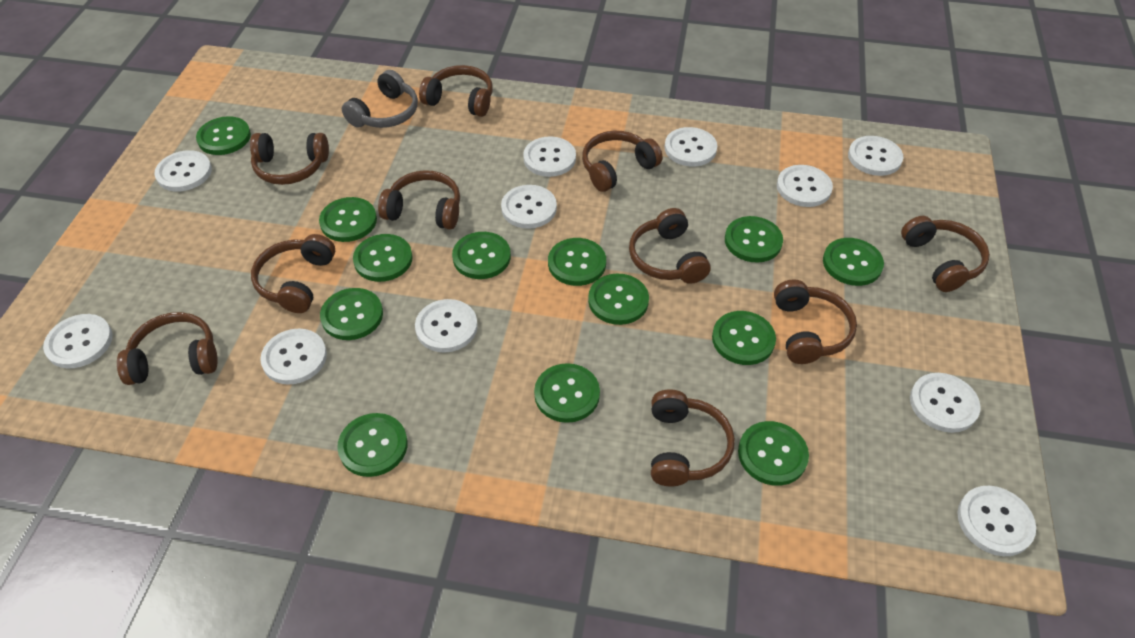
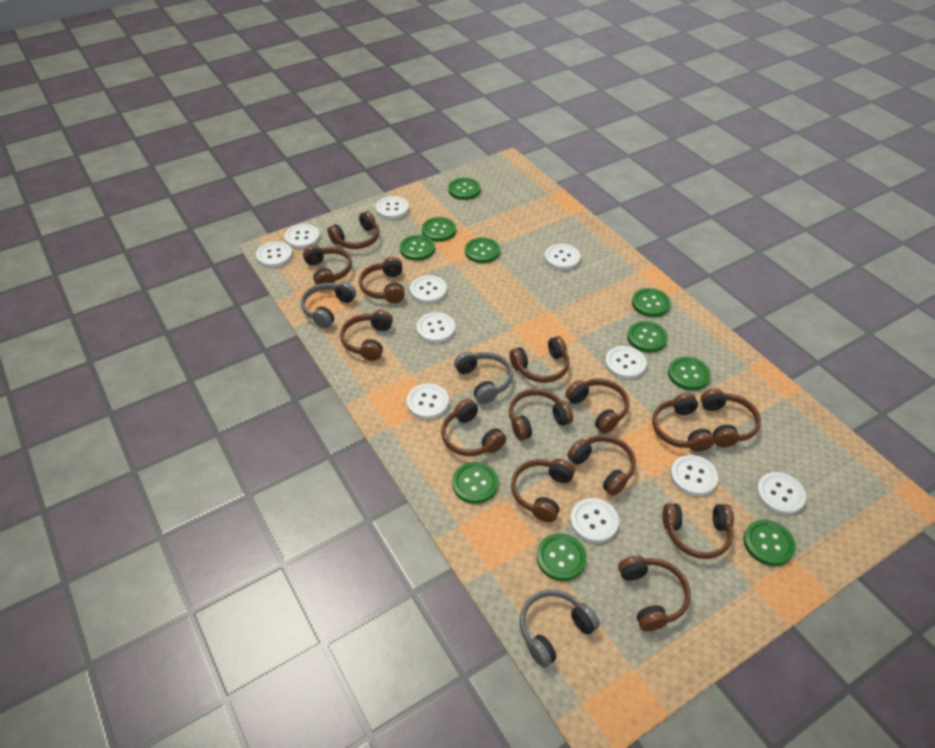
brown headphones: [117,312,218,385] [250,133,329,185] [251,234,335,313] [378,170,460,230] [419,65,493,117] [582,131,662,192] [629,208,711,284] [651,389,735,486] [774,279,857,364] [901,216,990,292] = 10 -> [303,245,352,285] [328,211,380,249] [340,310,393,361] [359,257,405,303] [441,399,506,456] [509,389,573,440] [510,336,570,383] [511,459,575,522] [566,378,629,433] [567,435,636,496] [618,555,691,631] [652,393,714,452] [662,503,734,559] [701,389,761,447] = 14
green button: [196,116,251,155] [319,197,377,242] [320,288,383,340] [337,413,408,477] [353,234,413,282] [452,232,511,279] [534,363,600,423] [548,238,606,286] [588,274,649,325] [712,311,776,365] [725,216,783,263] [738,421,809,486] [823,238,884,286] = 13 -> [400,235,435,261] [422,217,456,242] [448,178,481,200] [452,462,498,504] [465,237,500,263] [537,533,587,581] [627,321,668,352] [632,288,671,317] [668,357,711,390] [743,520,796,566] = 10
grey headphones: [342,70,418,128] = 1 -> [301,282,356,328] [454,351,513,404] [520,589,600,668] = 3

